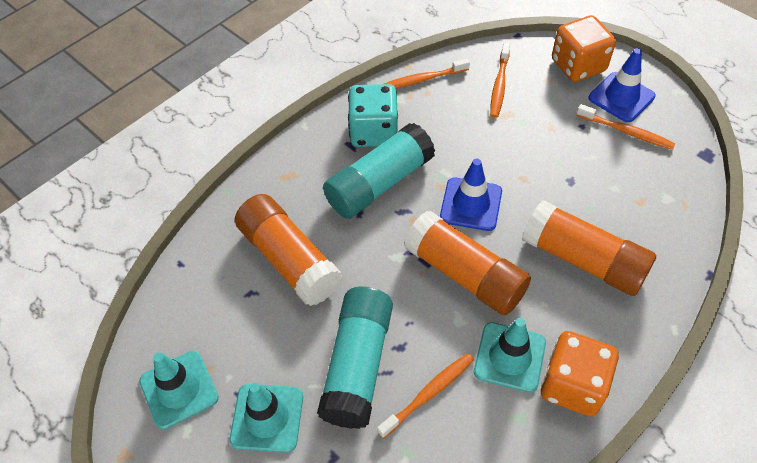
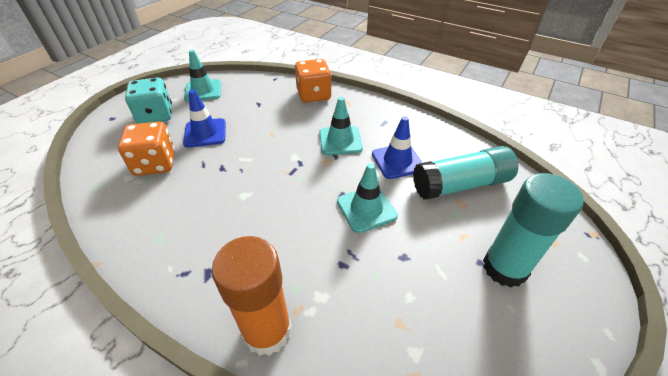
orange glue stick: [235,194,342,306] [404,211,531,315] [522,200,656,296] = 3 -> [211,236,292,356] = 1
orange toothbrush: [377,353,474,439] [384,59,470,89] [490,43,510,118] [577,104,675,150] = 4 -> none = 0

